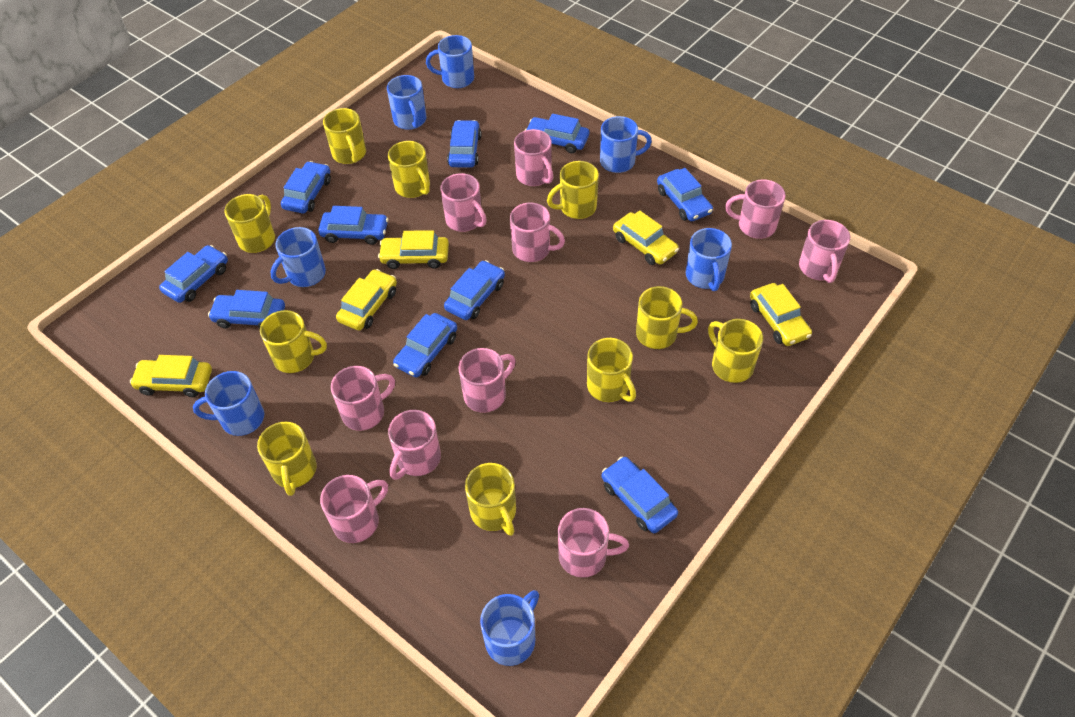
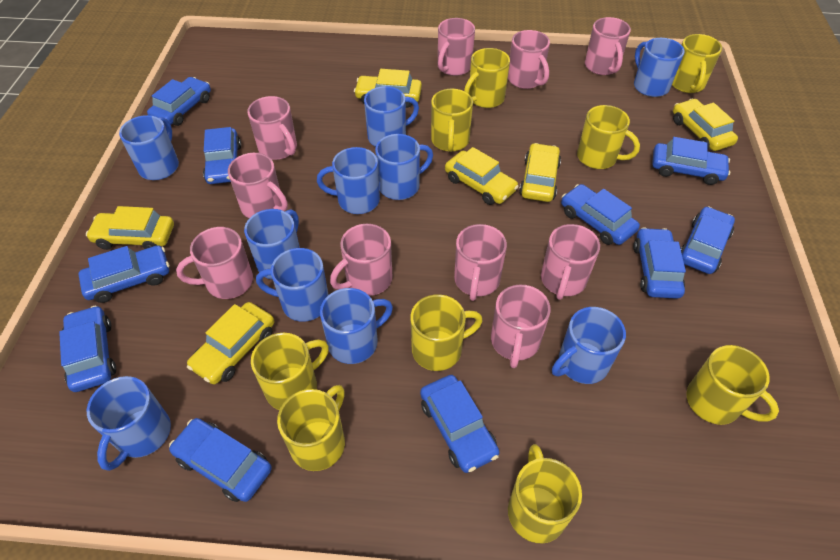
blue mug: [193,371,264,436] [271,227,326,287] [387,75,426,130] [426,35,474,88] [480,590,539,666] [600,116,652,173] [686,228,732,291] = 7 -> [87,376,171,471] [119,115,179,180] [244,209,300,280] [256,248,329,322] [317,147,380,214] [320,288,393,364] [364,86,419,147] [375,134,433,200] [552,307,626,384] [634,38,685,97] = 10
yellow car: [130,355,212,397] [336,269,397,331] [378,230,449,269] [613,210,679,265] [750,283,812,346] = 5 -> [86,206,174,250] [187,302,274,385] [354,69,422,108] [445,147,519,205] [519,143,561,202] [673,99,738,151] = 6
yellow mug: [225,194,275,253] [257,422,317,496] [260,310,327,373] [323,108,366,164] [388,141,430,198] [465,463,516,536] [547,161,599,219] [587,338,636,402] [636,286,698,349] [708,319,763,383] = 10 -> [251,333,329,410] [277,385,345,471] [410,295,483,371] [431,89,473,152] [464,48,510,108] [508,444,582,543] [577,105,640,169] [672,34,722,93] [686,345,779,425] = 9

